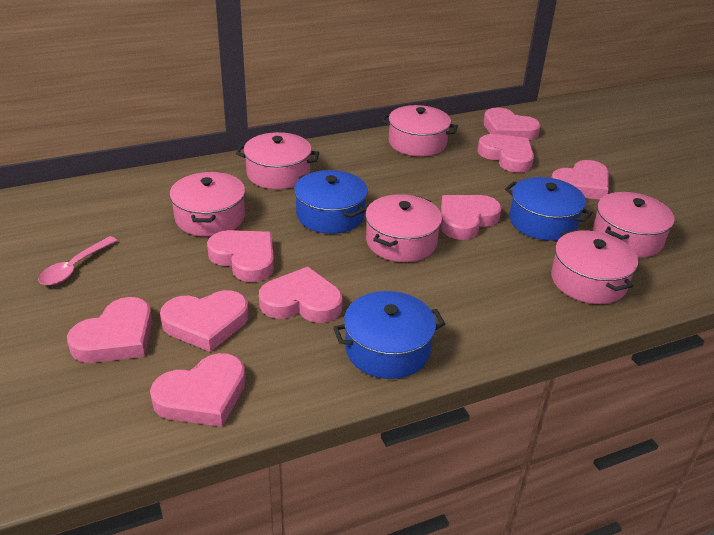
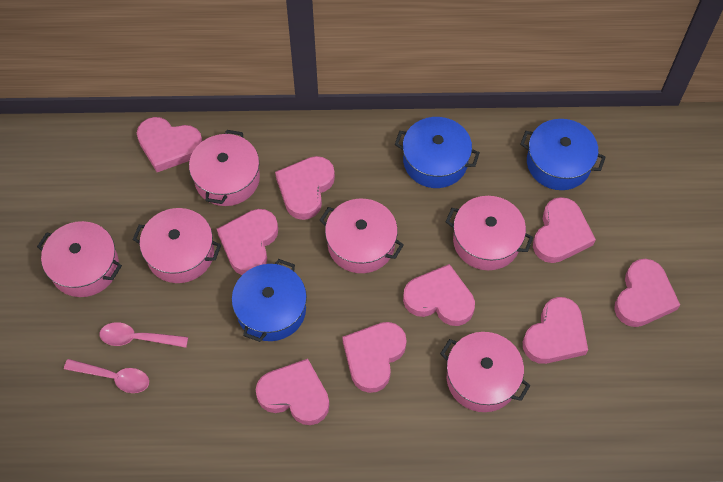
pink spoon: [38,236,118,285] = 1 -> [64,359,149,393] [100,322,188,348] = 2

